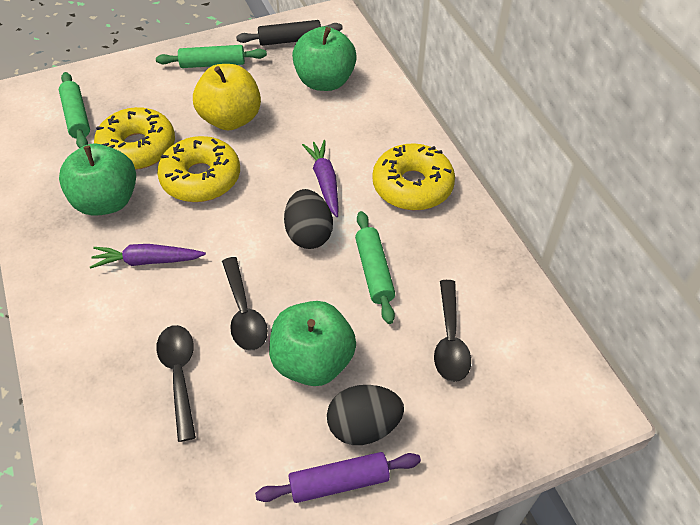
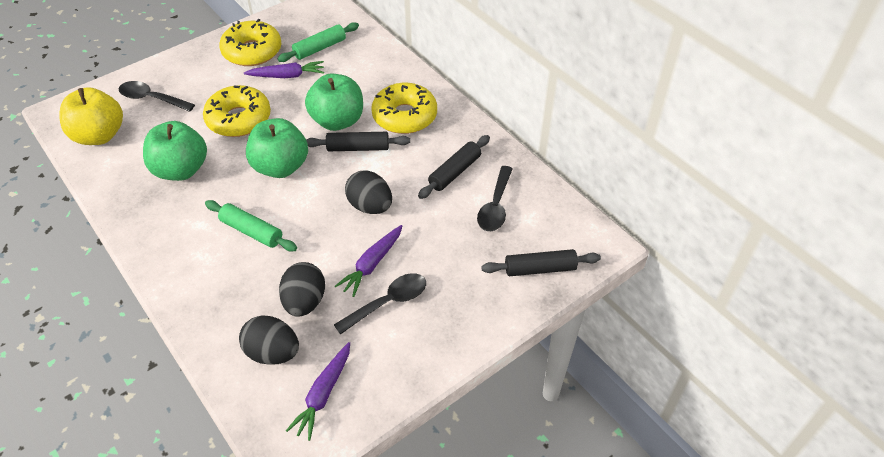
black egg: [284,189,333,249] [327,385,404,445] = 2 -> [239,315,299,365] [279,262,325,317] [345,170,392,214] = 3
black rolling pin: [236,20,343,46] = 1 -> [307,132,410,151] [418,135,490,199] [481,249,601,276] = 3
green rolling pin: [59,72,90,148] [156,45,267,68] [355,211,395,324] = 3 -> [205,200,297,251] [277,22,359,62] = 2
purple carrot: [90,244,206,269] [302,140,338,217] = 2 -> [244,61,324,78] [286,342,350,441] [335,225,402,297] = 3
purple rolling pin: [255,452,421,503] = 1 -> none = 0

